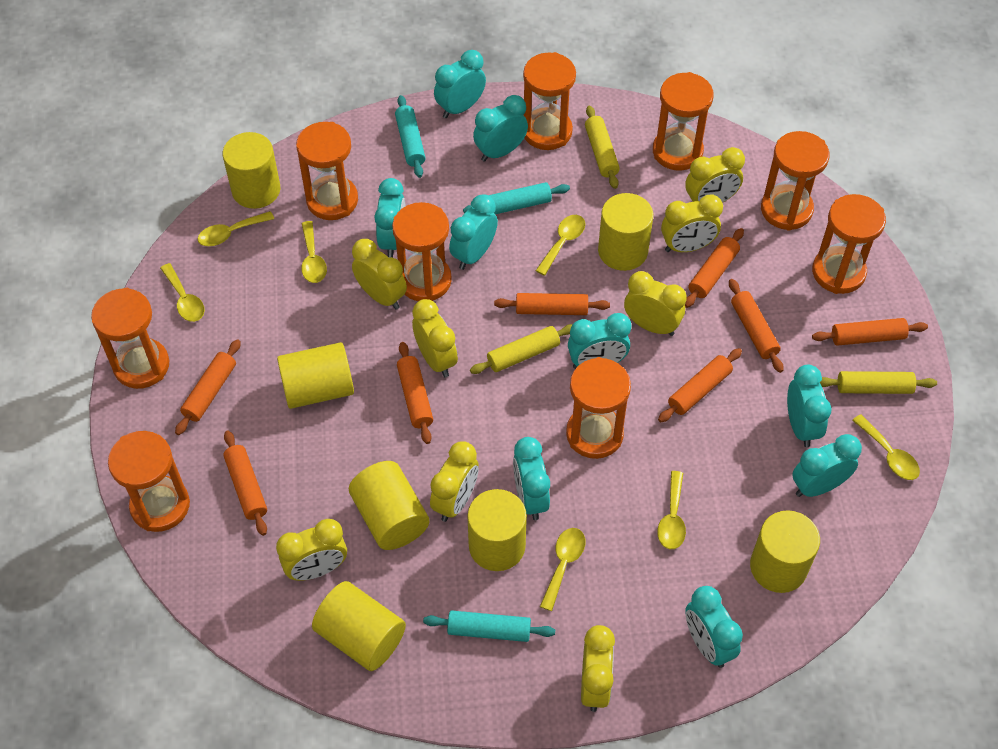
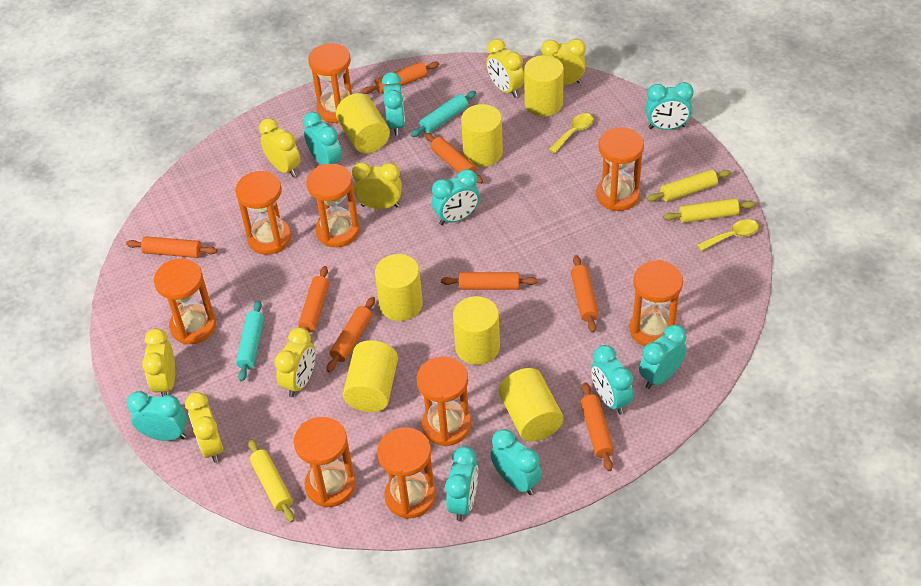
turquoise rolling pin: [395,95,426,178] [423,610,555,642] [463,182,570,214] = 3 -> [236,300,264,381] [411,91,476,137] = 2
yellow clock: [276,519,347,581] [352,239,407,310] [412,299,458,377] [430,441,479,522] [581,625,615,712] [624,271,687,336] [661,194,723,252] [685,147,745,203] = 8 -> [142,328,175,397] [185,392,223,463] [259,118,301,177] [274,327,315,397] [352,162,402,209] [486,39,524,98] [541,39,586,85] = 7
yellow spoon: [160,263,205,322] [198,211,274,246] [301,221,327,283] [536,215,585,276] [540,528,585,611] [657,471,686,549] [852,414,920,480] = 7 -> [548,113,594,154] [697,219,759,251] = 2

